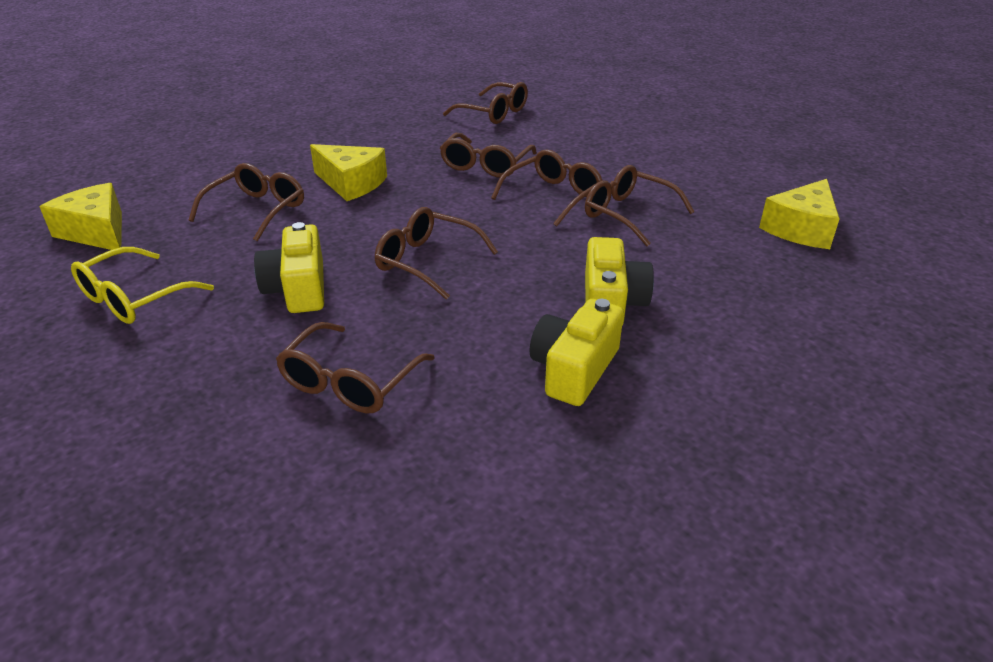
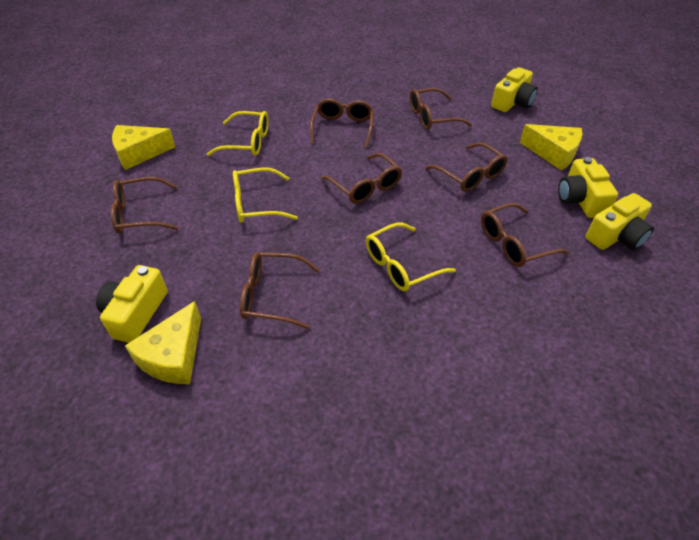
yellow camera: [254,222,324,313] [530,299,624,406] [585,237,654,325] = 3 -> [96,265,168,343] [491,67,538,112] [558,157,618,218] [586,193,654,250] = 4
yellow glasses: [71,247,214,324] = 1 -> [207,111,269,156] [233,168,298,223] [366,223,456,291] = 3

